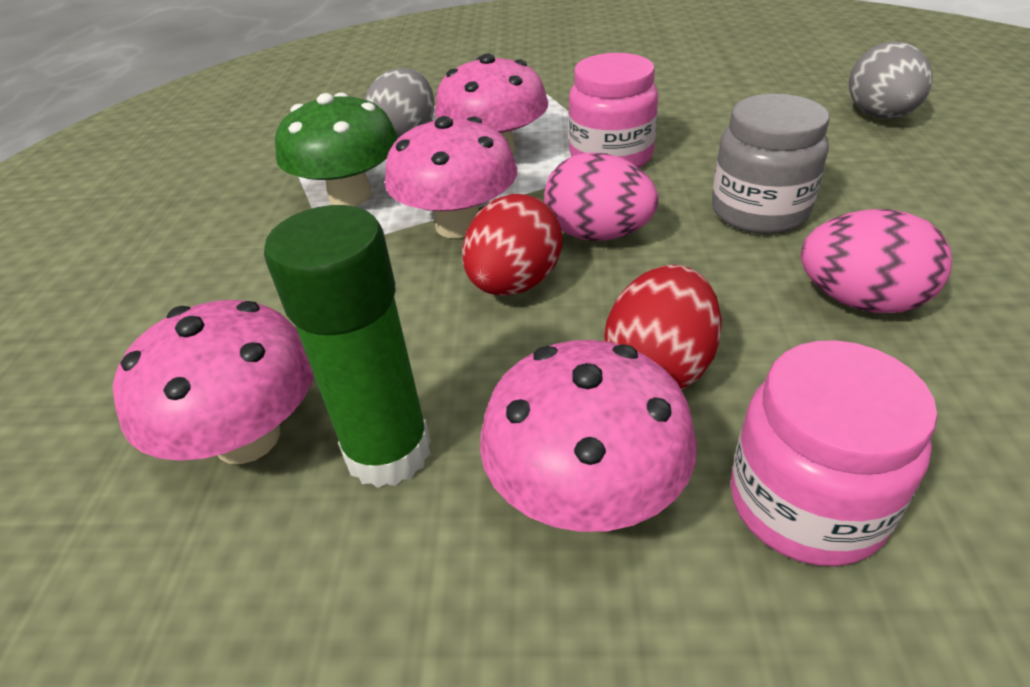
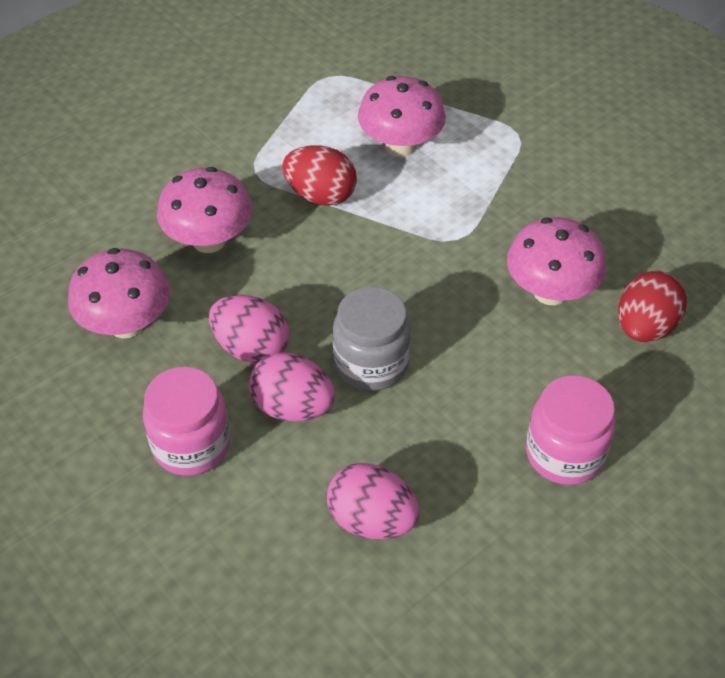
green glue stick: [264,205,431,488] = 1 -> none = 0
green mushroom: [275,92,399,206] = 1 -> none = 0
grey egg: [365,68,434,137] [849,42,932,119] = 2 -> none = 0
pink egg: [544,153,658,241] [801,209,952,313] = 2 -> [209,295,290,364] [249,352,335,422] [327,463,420,539] = 3

